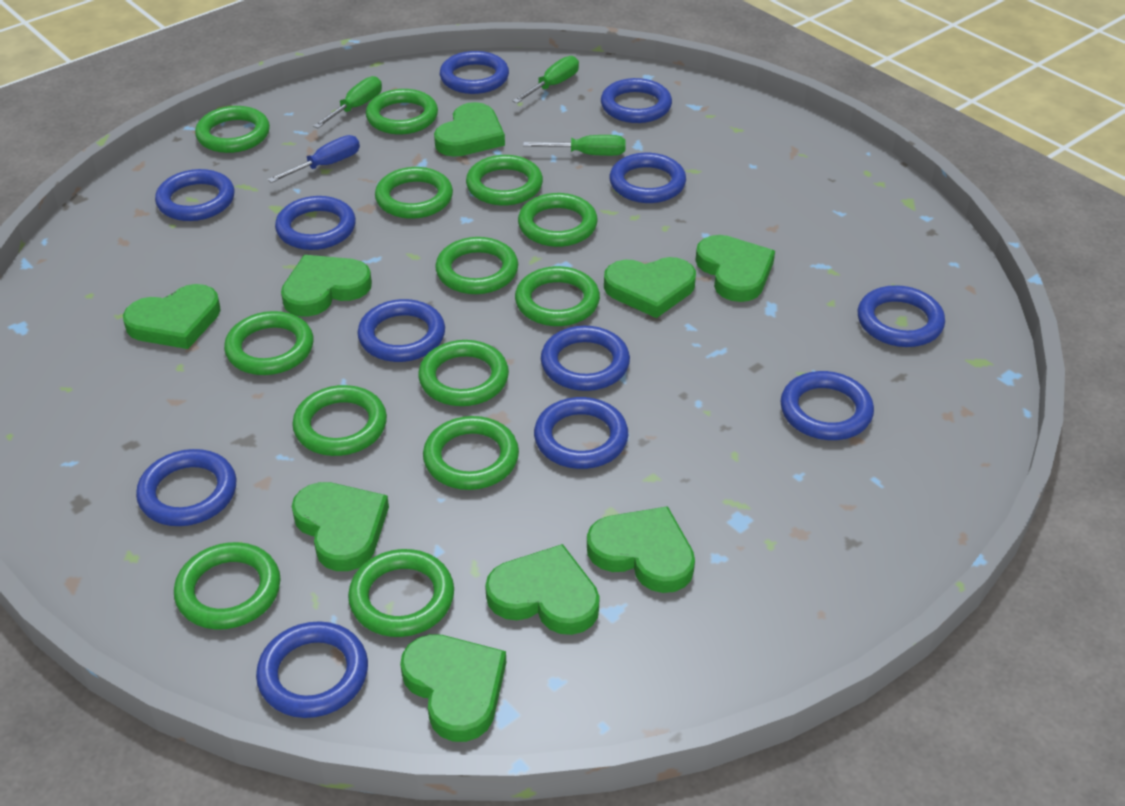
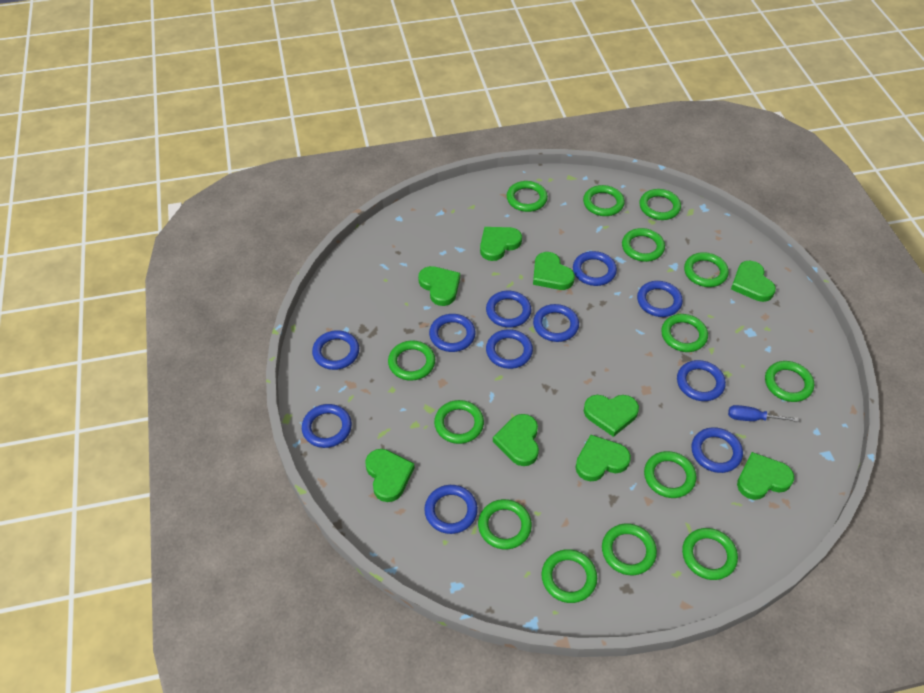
blue ring: [136,449,237,526] [155,169,235,221] [256,621,368,718] [275,196,356,250] [357,299,445,362] [440,51,509,94] [534,397,628,469] [541,326,630,391] [601,78,672,123] [609,153,686,203] [780,371,874,440] [858,285,945,347] = 12 -> [302,404,352,448] [312,330,359,370] [424,485,478,534] [429,314,476,352] [486,291,531,328] [486,329,533,369] [533,304,579,342] [573,251,617,286] [637,281,683,317] [677,360,726,401] [691,427,743,473] = 11
green ring: [174,542,281,630] [195,106,270,153] [224,311,313,375] [292,385,387,456] [348,549,454,637] [366,89,438,134] [375,167,453,219] [418,340,509,406] [423,416,519,490] [435,237,518,294] [466,155,543,206] [515,266,600,326] [518,193,598,247] = 13 -> [388,341,435,381] [434,400,484,444] [478,499,532,550] [507,181,548,212] [541,549,597,603] [583,185,625,216] [602,524,657,575] [622,228,665,262] [639,189,681,220] [644,451,696,498] [661,314,708,352] [682,528,738,580] [684,252,729,287] [765,361,814,402] = 14
green screwdriver: [313,76,382,128] [513,56,579,103] [523,135,626,156] = 3 -> none = 0

